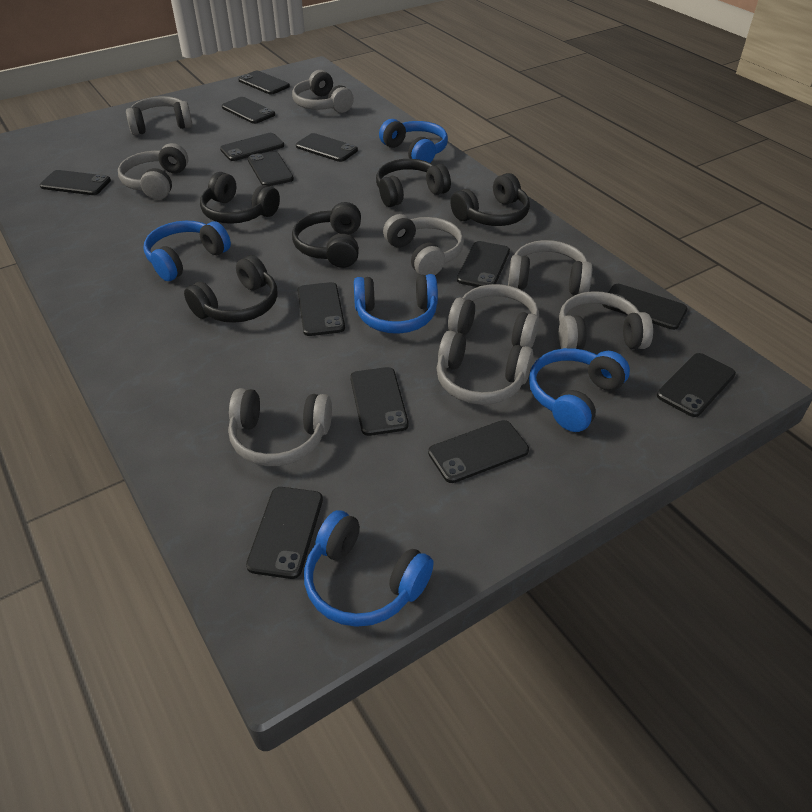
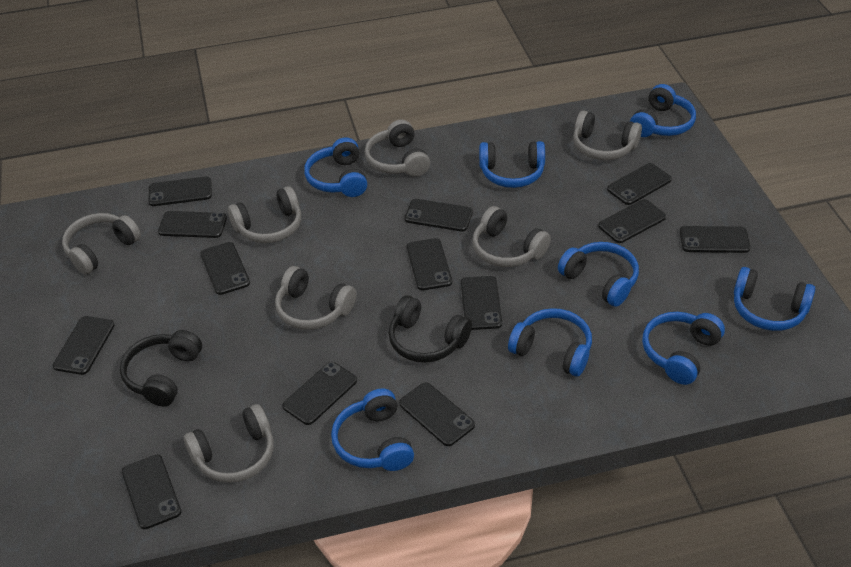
black headphones: [184,255,277,323] [200,172,280,224] [292,202,361,268] [376,159,451,207] [450,173,530,226] = 5 -> [120,330,202,407] [388,295,472,363] = 2
blue headphones: [144,221,231,281] [304,510,434,627] [354,274,438,334] [379,119,448,163] [529,348,630,432] = 5 -> [304,137,367,197] [331,389,414,471] [479,141,545,188] [508,308,592,377] [558,242,639,307] [630,84,696,137] [642,312,725,385] [734,267,815,331] = 8
grey headphones: [118,143,188,200] [126,96,192,135] [228,388,332,466] [292,70,354,113] [383,214,464,276] [436,331,533,405] [448,284,539,348] [508,240,592,295] [559,291,653,350] = 9 -> [62,213,141,275] [184,404,274,483] [228,186,301,243] [275,266,357,330] [364,120,430,177] [473,206,551,267] [573,110,642,160] = 7

